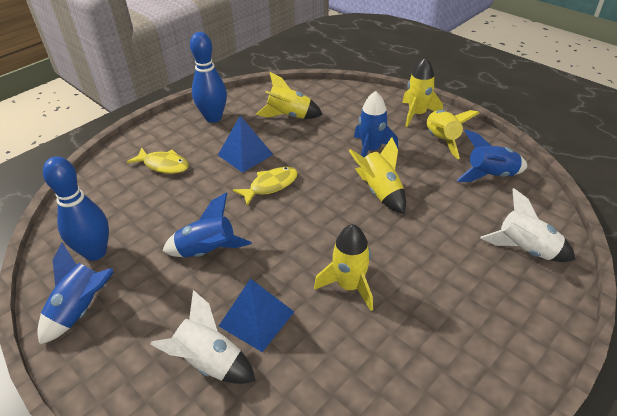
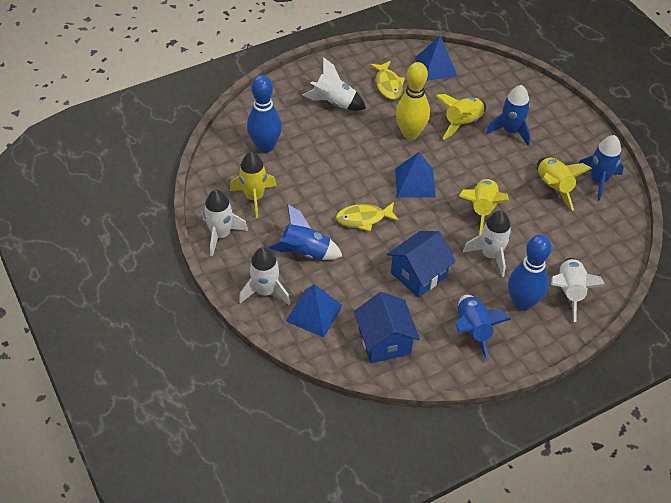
blue house: none = 0 -> [354,292,420,363] [387,231,456,298] = 2
blue pyramid: [218,115,273,173] [219,278,294,352] = 2 -> [286,284,343,337] [395,152,436,198] [415,35,457,81] = 3
white rocket: [150,290,256,384] [480,188,576,262] = 2 -> [203,190,248,257] [239,247,291,305] [302,57,366,111] [463,211,512,277] [551,258,606,322] = 5
yellow bowling pin: none = 0 -> [396,62,430,139] = 1
yellow rocket: [256,72,323,119] [314,224,373,311] [349,137,406,214] [402,57,443,127] [427,110,479,159] = 5 -> [230,152,277,218] [436,94,486,139] [459,179,509,235] [537,157,592,211] = 4

